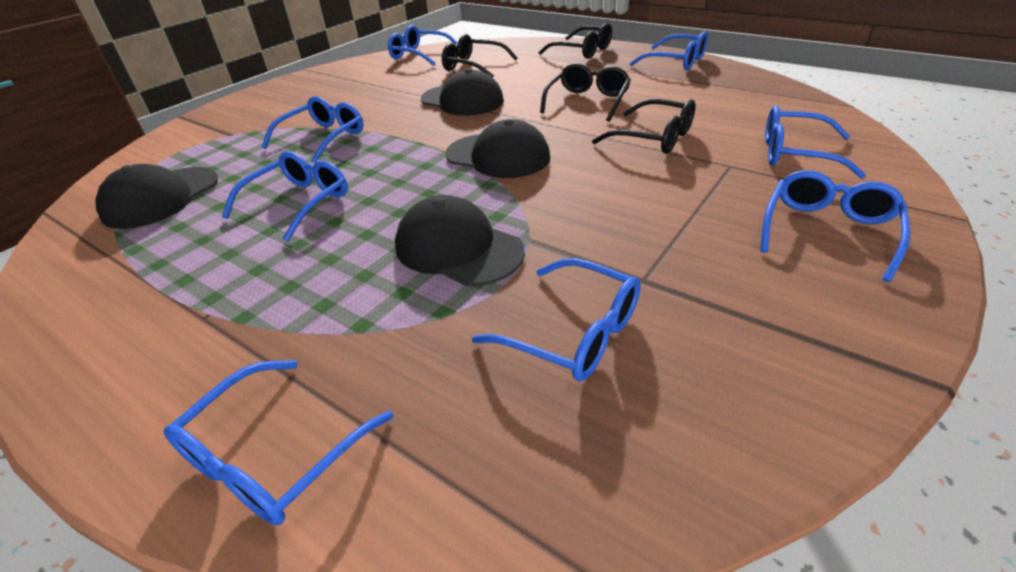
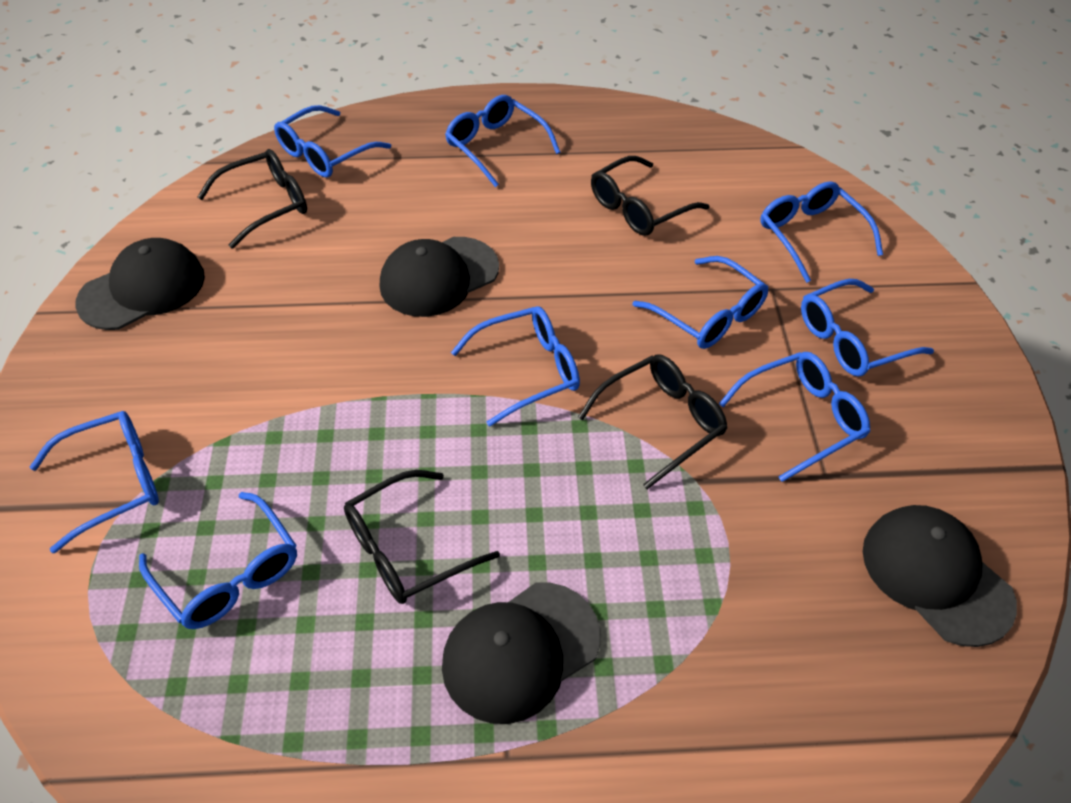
blue glasses: [164,360,393,525] [222,151,348,241] [262,96,364,163] [388,25,458,66] [472,258,641,381] [630,31,708,70] [760,170,910,282] [765,105,866,179] = 8 -> [30,411,159,553] [139,492,297,629] [274,105,391,178] [445,95,560,187] [451,306,580,427] [633,256,769,349] [719,352,870,482] [760,181,883,283] [801,279,934,377] = 9

